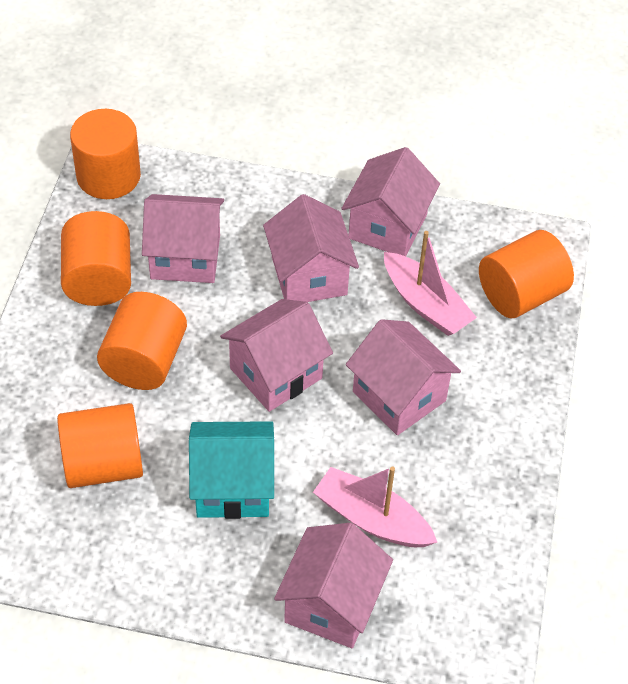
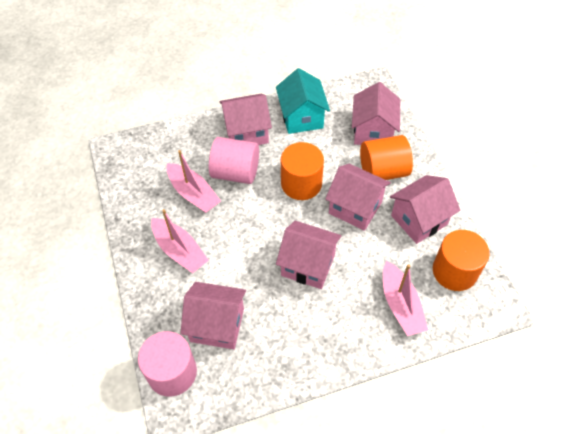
orange cylinder: [57,403,143,488] [61,211,131,306] [70,109,141,199] [97,292,187,390] [479,230,574,318] = 5 -> [281,142,324,200] [360,135,413,180] [433,230,490,291] = 3
pink boat: [313,466,437,547] [384,231,477,336] = 2 -> [151,209,209,273] [167,150,221,213] [383,261,428,336] = 3
pink cylinder: none = 0 -> [138,331,197,397] [209,137,259,184] = 2

